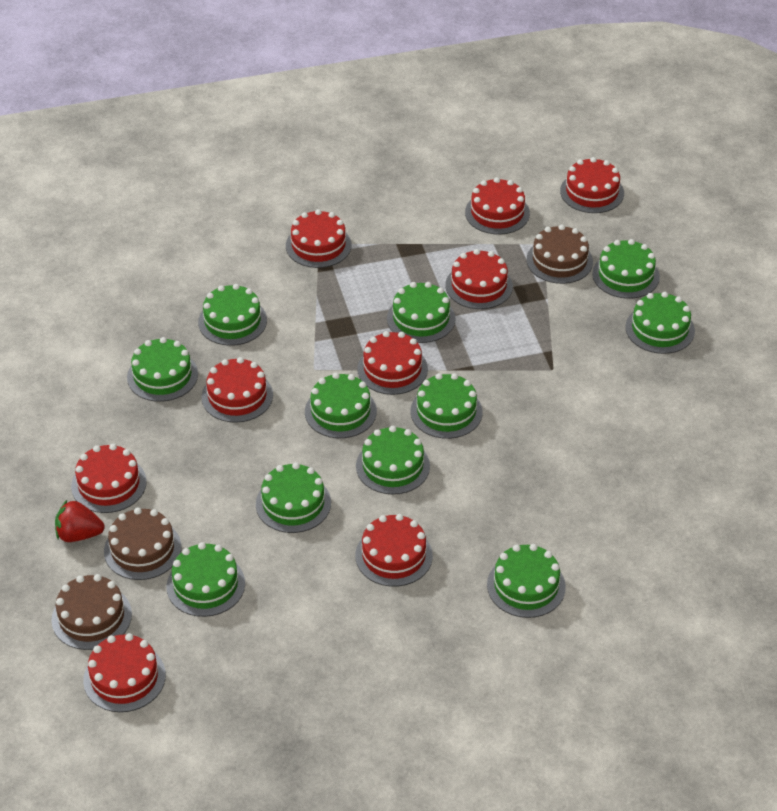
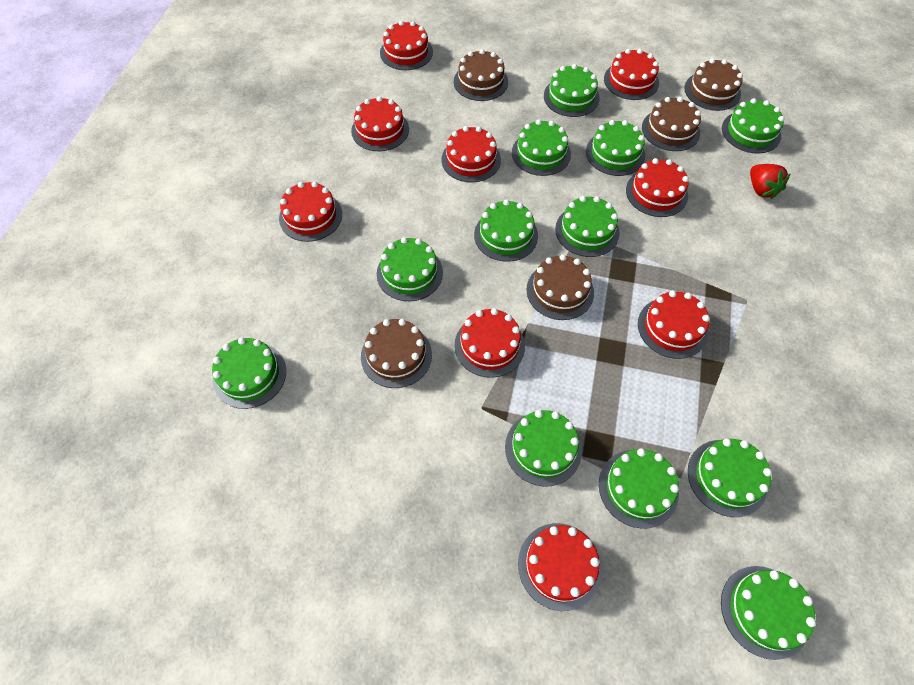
brown cake: [51,574,132,650] [104,507,181,580] [527,224,593,284] = 3 -> [361,319,432,388] [454,49,508,101] [527,254,594,320] [642,97,701,151] [684,58,743,111] = 5
green cake: [127,337,198,402] [166,542,245,617] [198,284,267,346] [256,462,331,533] [305,373,377,438] [356,426,430,494] [387,282,456,343] [411,373,483,439] [487,544,566,618] [592,239,660,299] [625,292,695,354] = 11 -> [212,337,286,409] [377,237,443,301] [474,200,538,262] [505,410,582,487] [512,119,571,176] [544,64,600,117] [555,196,619,257] [586,120,645,176] [599,449,679,529] [688,439,772,517] [721,566,816,660] [722,98,785,154] = 12

